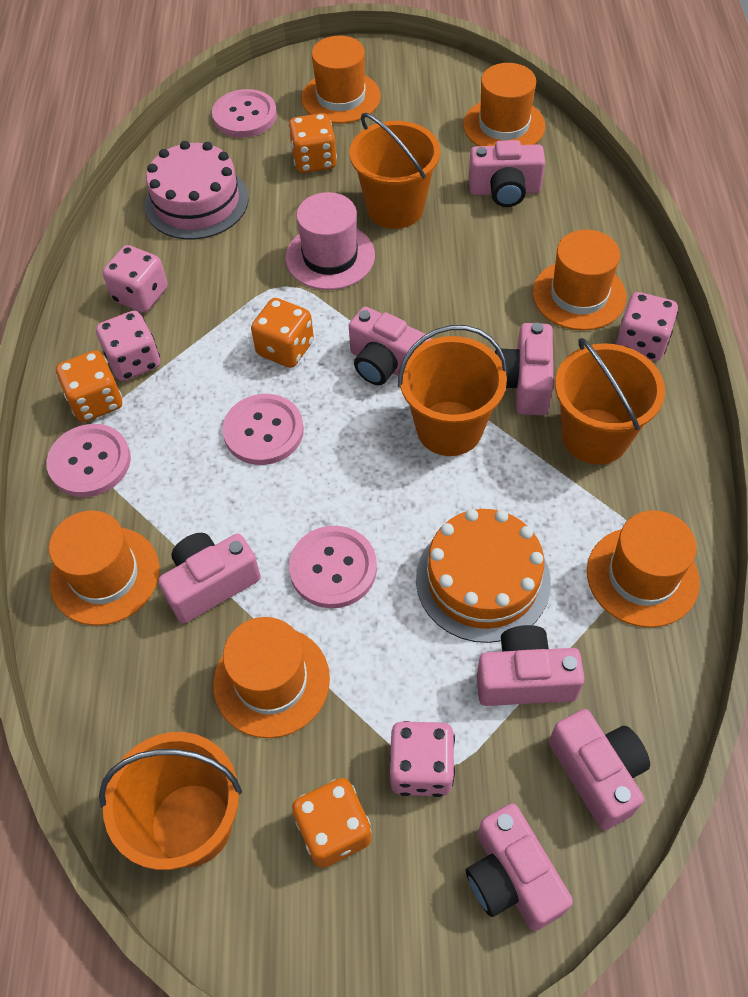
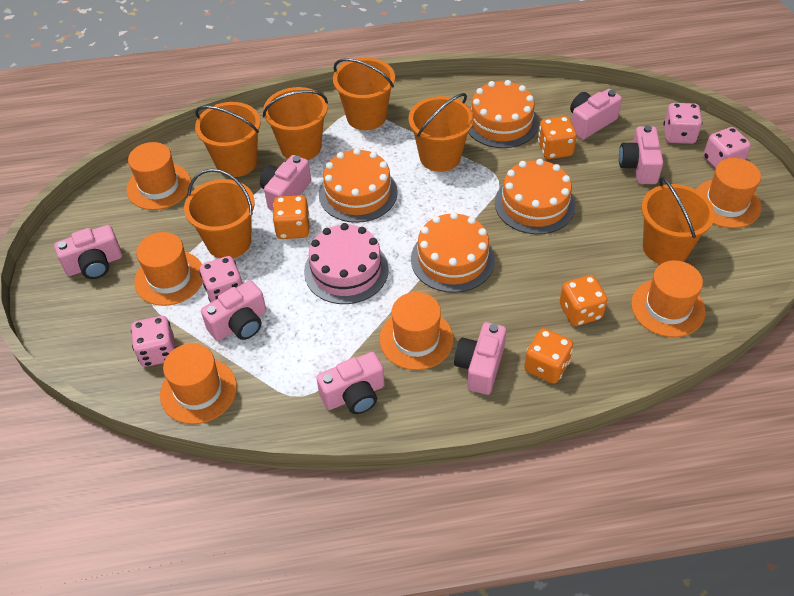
orange bucket: [99,732,242,870] [349,113,440,229] [398,325,508,456] [555,338,665,465] = 4 -> [184,169,255,258] [195,102,261,177] [263,87,328,160] [333,58,395,130] [408,93,474,172] [641,176,715,264] = 6
orange cake: [416,509,551,643] = 1 -> [319,148,398,223] [411,212,495,293] [468,80,539,148] [495,159,575,234] = 4
pink button: [46,424,131,497] [212,89,277,137] [222,394,304,465] [289,526,377,608] = 4 -> none = 0
pink hat: [286,192,375,290] = 1 -> none = 0

